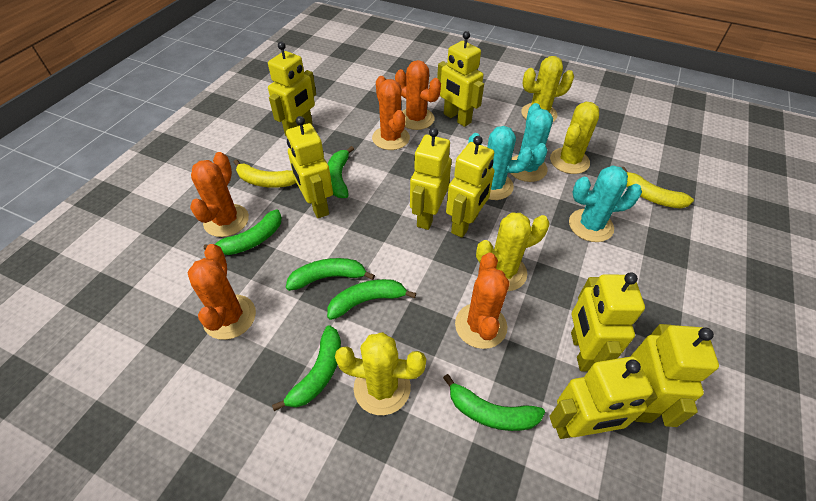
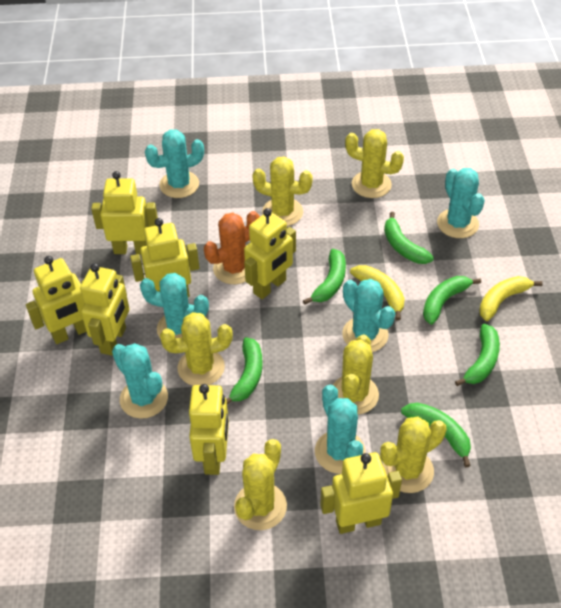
orange cactus: [188,244,256,340] [190,152,249,237] [372,76,410,150] [395,60,441,130] [455,253,509,349] = 5 -> [204,211,260,284] = 1
turquoise cactus: [468,126,533,200] [510,103,553,182] [569,165,642,242] = 3 -> [112,343,168,419] [140,273,209,339] [145,129,204,198] [315,385,366,474] [342,279,395,352] [437,168,485,238] = 6
yellow cactus: [335,332,426,415] [476,213,549,291] [521,56,574,122] [550,102,599,174] = 4 -> [160,312,233,386] [234,439,287,530] [252,157,313,226] [333,334,379,414] [345,129,404,198] [380,417,446,493] = 6
yellow robot: [268,42,316,136] [286,116,333,218] [410,128,451,230] [437,31,484,127] [446,136,495,238] [550,356,658,439] [571,272,645,371] [630,324,719,427] = 8 -> [26,256,87,344] [80,263,129,356] [91,171,158,254] [130,218,199,297] [189,384,229,475] [244,208,296,299] [320,452,402,534] = 7

